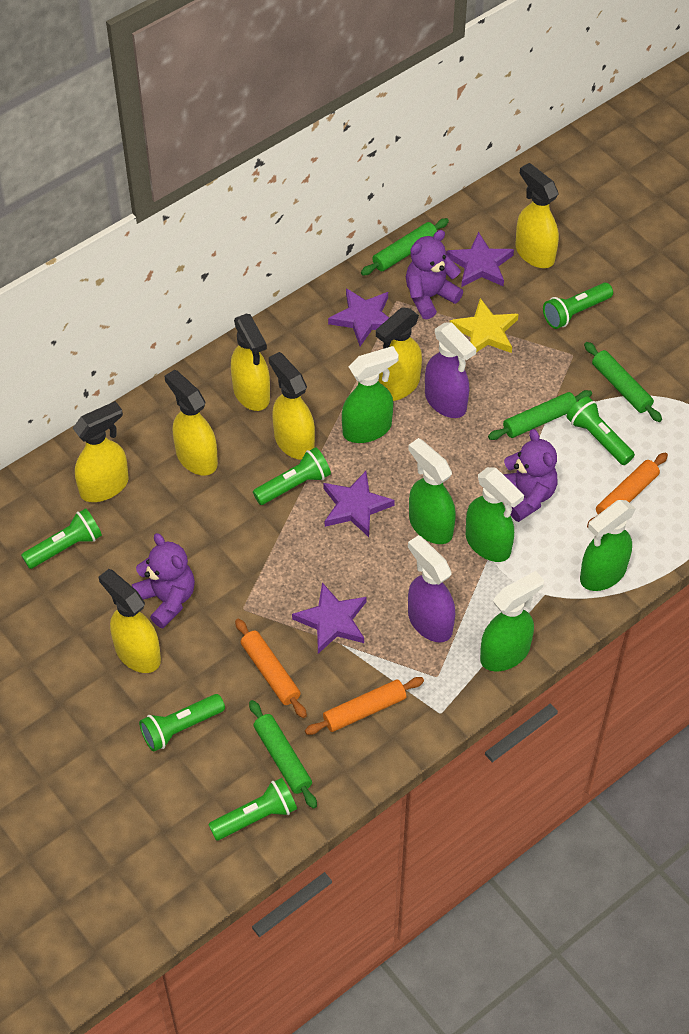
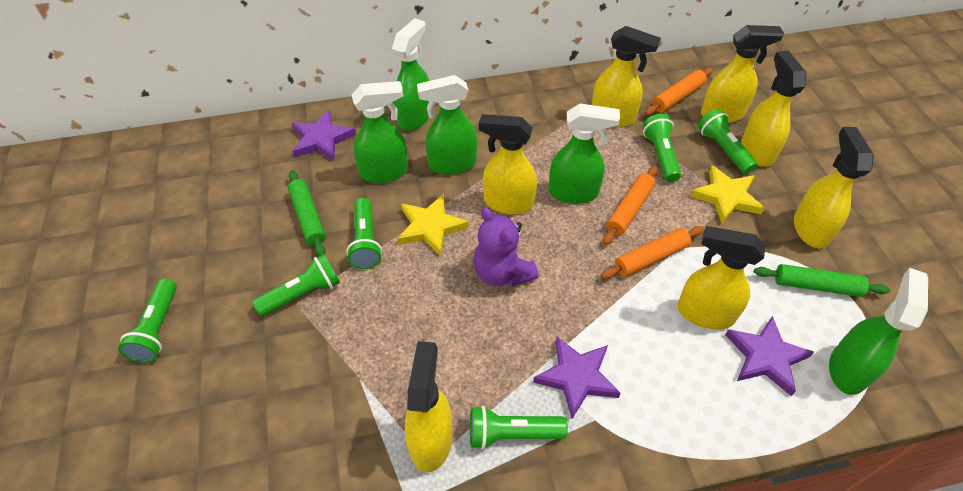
green rolling pin: [249,700,317,809] [361,218,449,275] [488,390,592,440] [584,342,662,422] = 4 -> [288,170,326,256] [754,264,890,297] = 2
purple spray bottle: [408,535,455,642] [425,322,477,418] = 2 -> none = 0
purple star: [292,582,367,654] [323,471,395,537] [328,288,389,346] [446,232,514,287] = 4 -> [292,110,356,161] [533,337,621,419] [725,316,814,396] = 3
purple teddy bear: [132,533,195,628] [406,230,463,319] [503,429,558,522] = 3 -> [473,207,539,287] = 1
yellow star: [450,298,519,353] = 1 -> [397,194,469,256] [690,165,764,224] = 2

